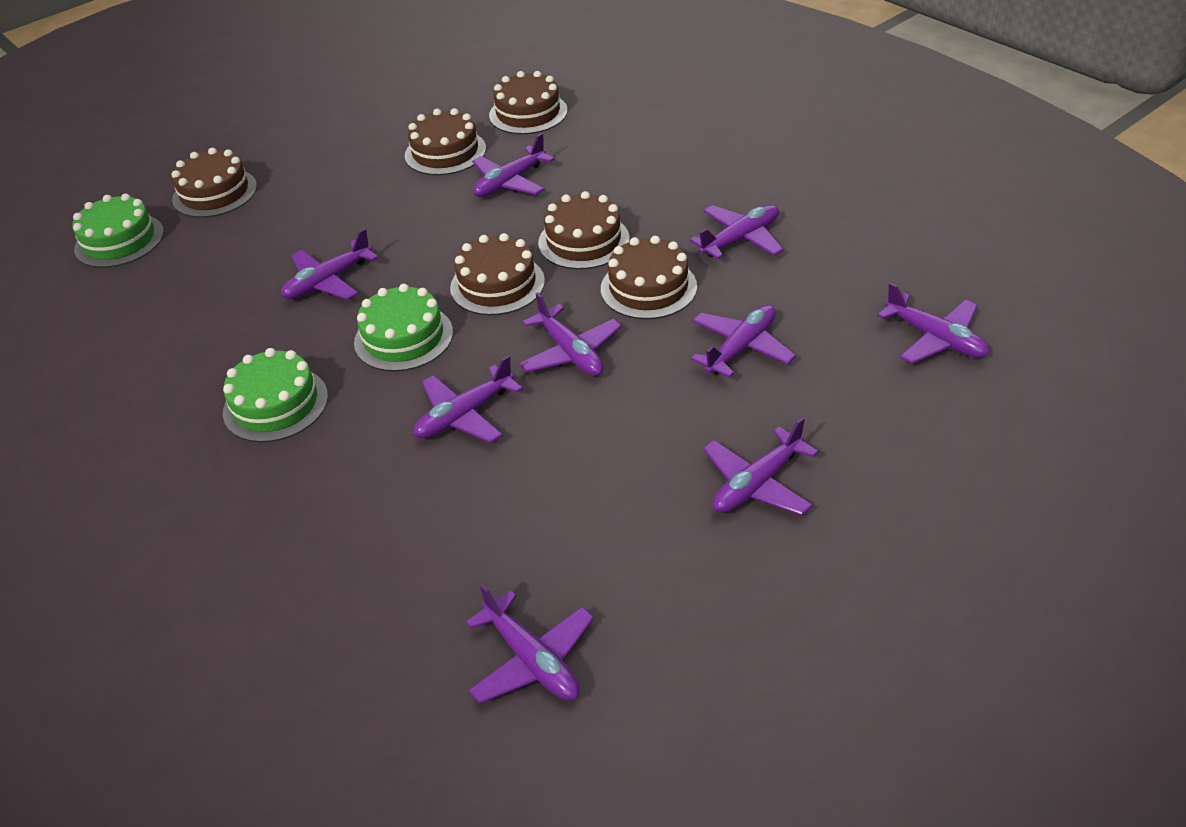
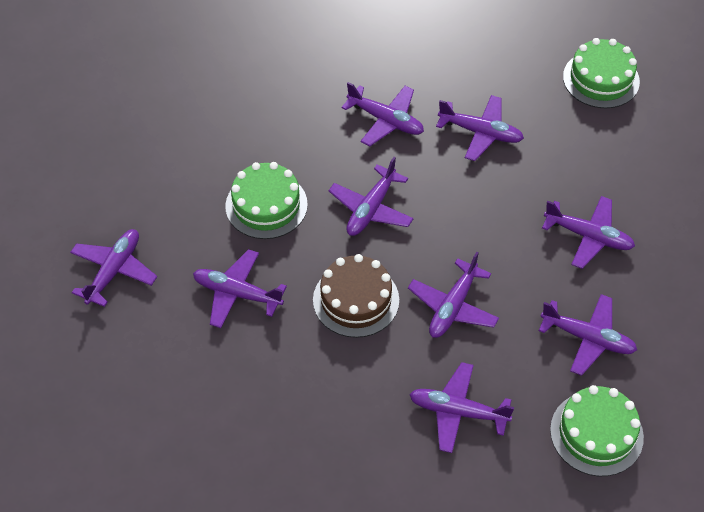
brown cake: [172,148,257,218] [405,108,486,175] [450,233,545,315] [489,71,567,134] [538,191,630,269] [601,236,697,319] = 6 -> [313,254,399,338] = 1

